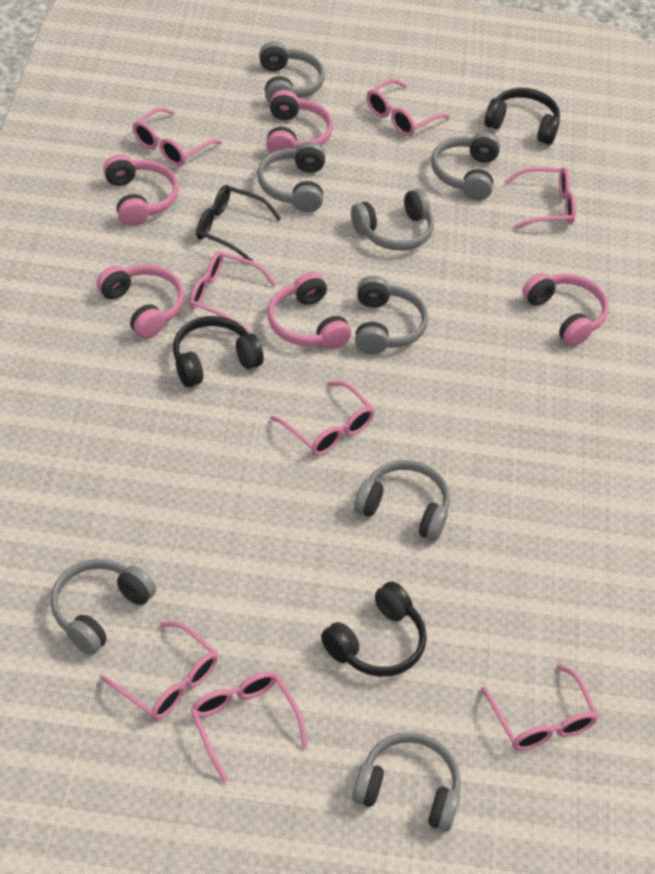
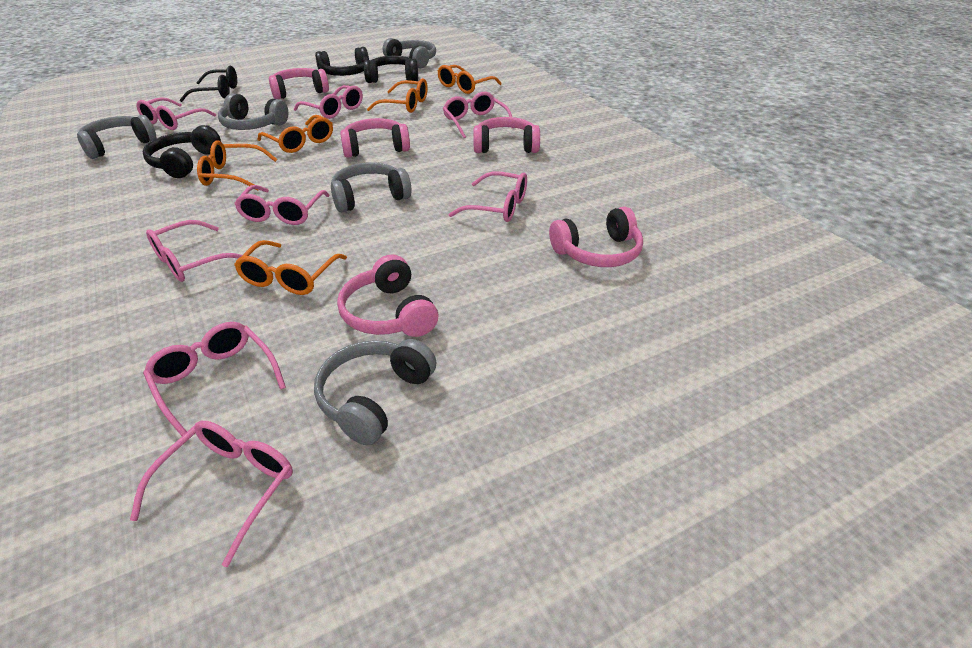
grey headphones: [50,559,156,655] [257,142,325,212] [259,41,325,103] [351,189,434,251] [352,732,460,832] [354,460,450,541] [355,276,428,354] [431,132,500,200] = 8 -> [77,115,156,159] [218,93,288,130] [314,339,437,445] [331,162,412,212] [383,38,436,68] = 5
orange glasses: none = 0 -> [197,140,277,191] [234,240,347,295] [257,115,333,153] [367,78,428,113] [438,65,502,94] = 5

